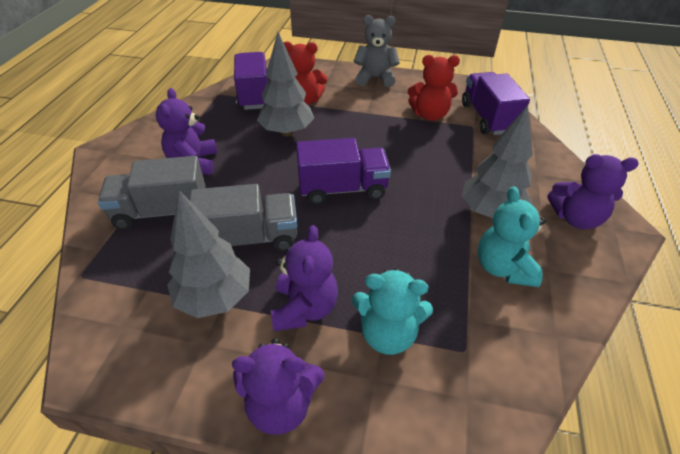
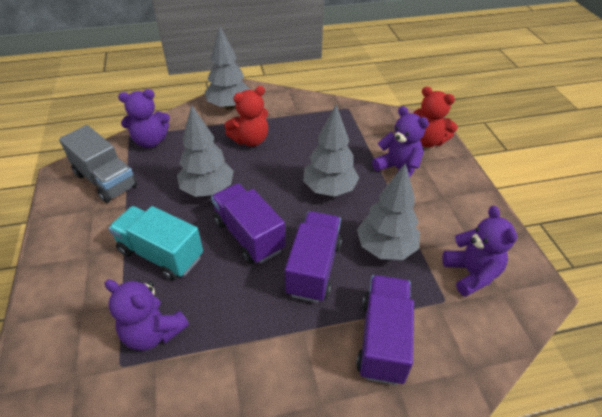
grey teddy bear: [354,15,400,87] = 1 -> none = 0
grey tree: [167,190,250,318] [257,32,314,136] [462,105,533,218] = 3 -> [177,104,234,197] [205,25,251,110] [303,105,359,197] [357,163,420,260] = 4
grey truck: [98,156,206,230] [189,184,297,251] = 2 -> [59,125,138,203] = 1
turquoise teddy bear: [352,268,433,355] [478,186,546,287] = 2 -> none = 0
turquoise truck: none = 0 -> [108,206,203,281] = 1

